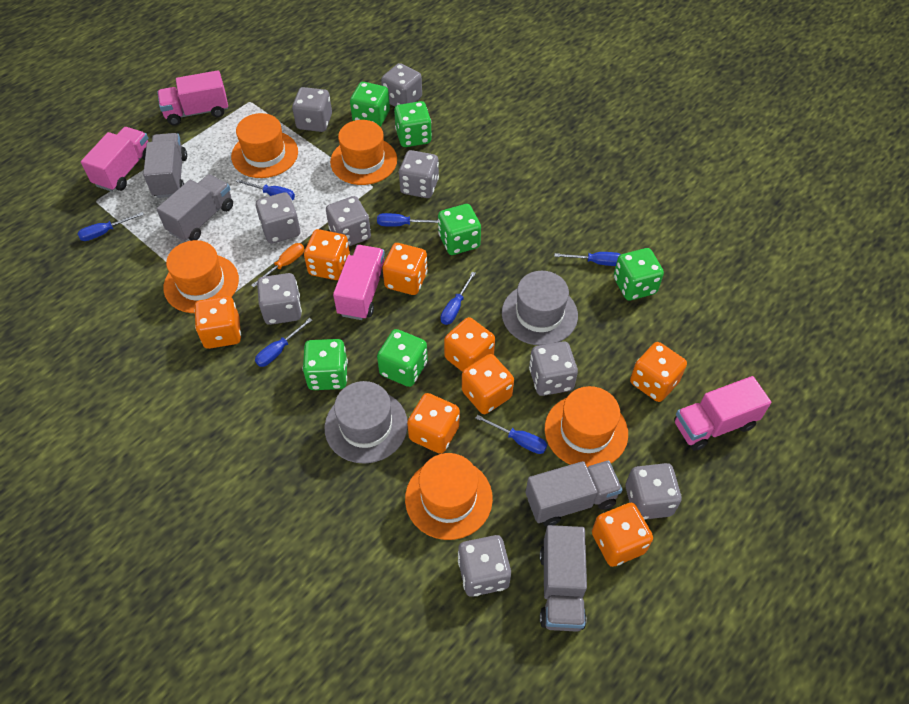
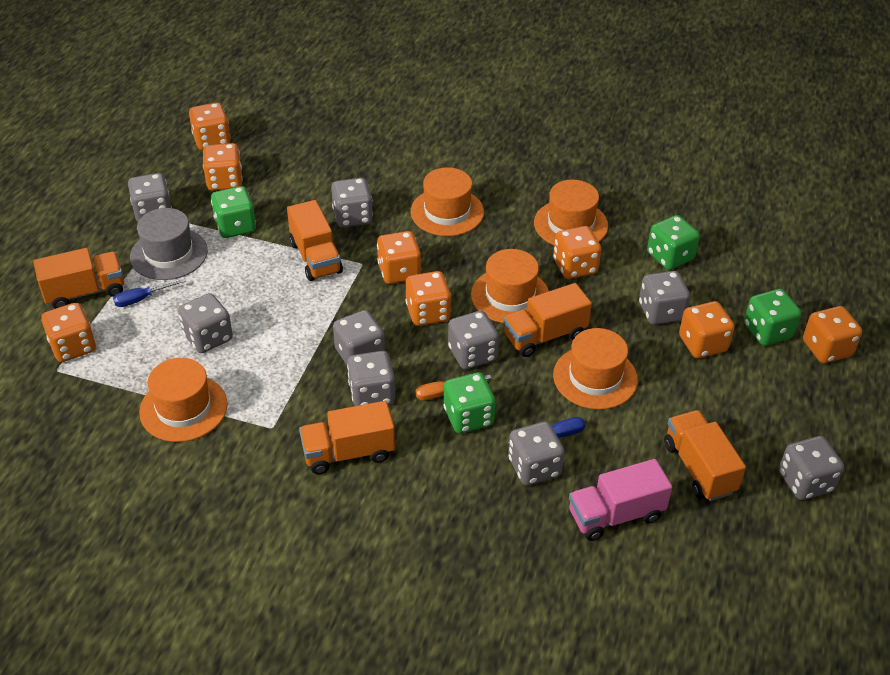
blue screwdriver: [77,212,144,241] [236,179,295,200] [255,318,312,367] [377,213,438,227] [441,272,476,325] [475,415,547,454] [555,252,621,266] = 7 -> [113,279,186,307] [508,417,585,444] = 2
green dice: [303,339,348,390] [350,82,390,127] [377,329,428,387] [394,101,432,147] [438,204,481,255] [614,248,664,301] = 6 -> [211,186,256,238] [444,372,496,433] [647,215,700,270] [744,289,801,346] = 4
grey hat: [324,381,408,464] [502,271,578,346] = 2 -> [130,208,208,280] = 1
grey truck: [143,133,187,198] [157,174,233,241] [526,460,622,527] [540,525,587,632] = 4 -> none = 0
orange truck: none = 0 -> [33,248,124,309] [287,200,343,281] [299,401,395,474] [503,283,592,357] [664,410,746,501] = 5
pink truck: [81,127,148,192] [157,70,228,125] [333,245,385,320] [674,376,771,451] = 4 -> [569,459,672,541] = 1

